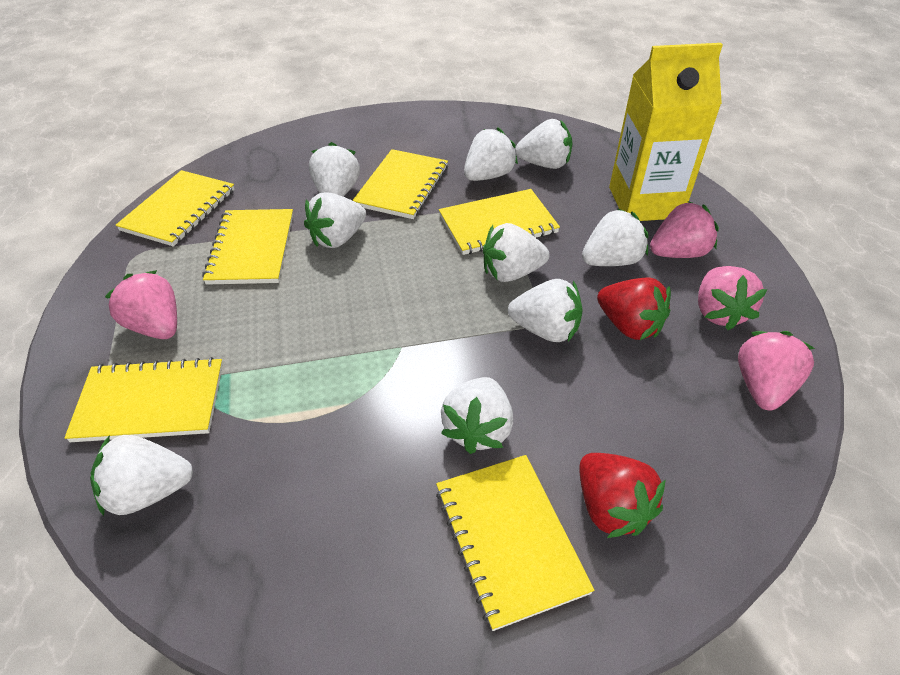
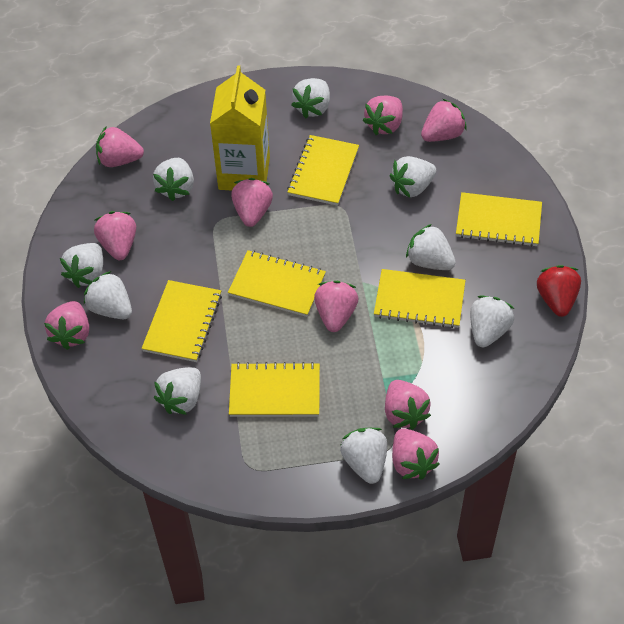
pink strawberry: [105,270,177,339] [650,201,719,258] [698,266,767,330] [738,331,815,410] = 4 -> [44,301,89,350] [94,211,136,260] [96,127,144,167] [231,178,273,227] [314,281,359,332] [363,96,403,135] [385,380,431,430] [392,428,440,480] [421,99,467,142] = 9
red strawberry: [579,453,666,538] [597,278,671,340] = 2 -> [537,265,581,317] = 1

